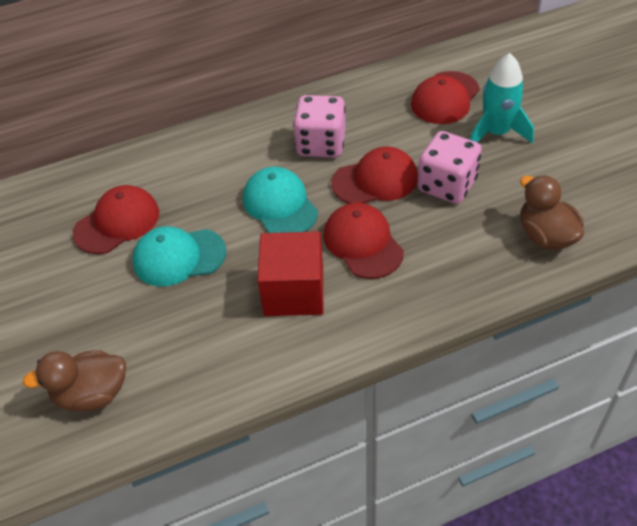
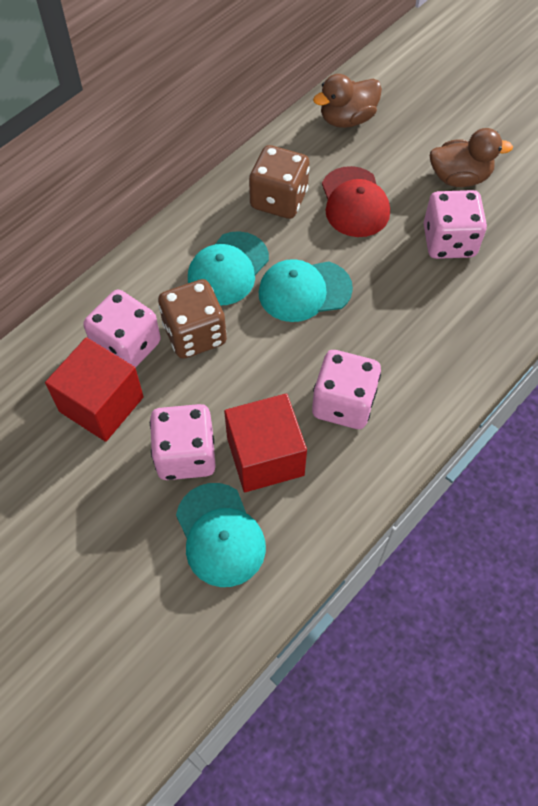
brown dice: none = 0 -> [158,279,227,359] [249,145,310,219] = 2
pink dice: [293,95,346,158] [418,131,482,204] = 2 -> [83,290,161,368] [150,404,216,480] [312,350,381,429] [423,190,487,259] = 4
red cap: [73,185,159,254] [323,203,404,279] [331,147,418,204] [411,71,480,124] = 4 -> [322,166,390,237] = 1
red cube: [257,231,323,316] = 1 -> [45,337,144,442] [224,393,307,492] = 2
turquoise cap: [132,226,226,287] [243,167,318,233] = 2 -> [176,483,266,587] [188,231,269,305] [259,259,353,322] = 3
turquoise rocket: [470,53,534,144] = 1 -> none = 0

